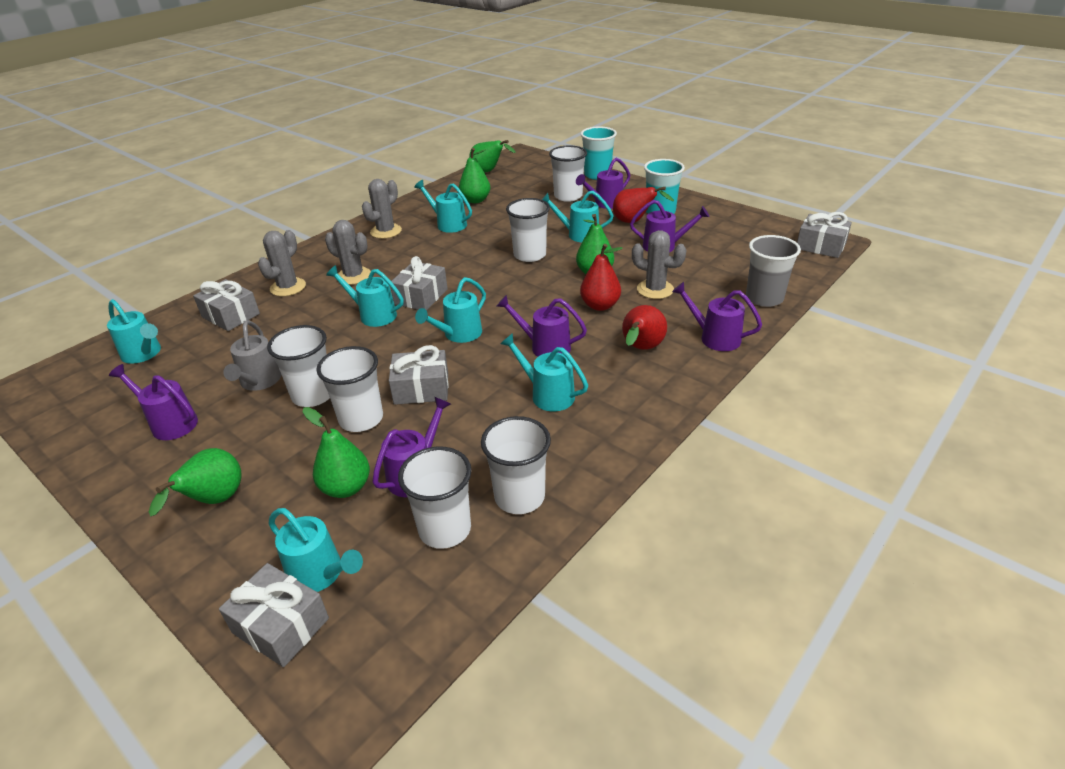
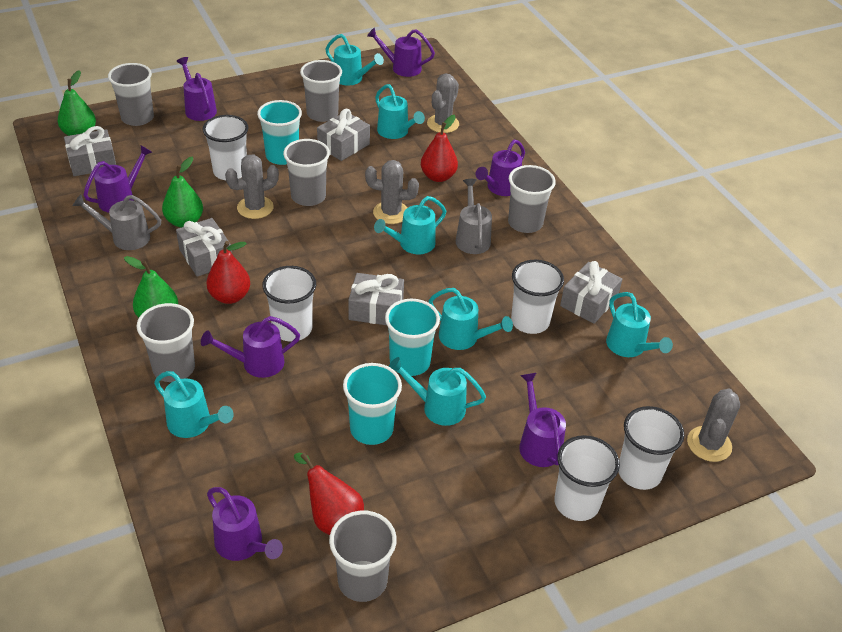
green pear: [149,448,242,516] [303,407,370,498] [459,148,490,203] [469,140,515,172] [576,214,614,274] = 5 -> [58,70,96,136] [124,256,178,318] [162,157,203,228] = 3
grey cup: [746,235,801,307] = 1 -> [108,63,154,126] [136,303,195,382] [283,139,330,206] [300,60,342,122] [329,511,397,602] [508,165,556,233] = 6
grey watering can: [223,320,281,391] = 1 -> [73,194,161,250] [456,179,492,254] = 2
purple watering can: [109,364,198,440] [372,397,451,497] [496,295,587,357] [576,158,630,209] [630,200,709,252] [672,282,762,351] = 6 -> [84,145,152,213] [177,57,217,121] [201,316,300,378] [207,487,283,561] [367,28,435,77] [475,140,525,196] [519,373,566,467] = 7
turquoise cup: [581,127,617,180] [644,159,685,214] = 2 -> [257,100,302,165] [343,363,402,445] [385,299,440,376] = 3
white cup: [267,325,330,407] [316,346,383,432] [398,446,472,549] [481,416,551,514] [506,198,550,262] [549,145,587,202] = 6 -> [203,115,248,180] [262,266,316,342] [511,260,564,334] [554,435,620,521] [619,406,684,490] = 5

